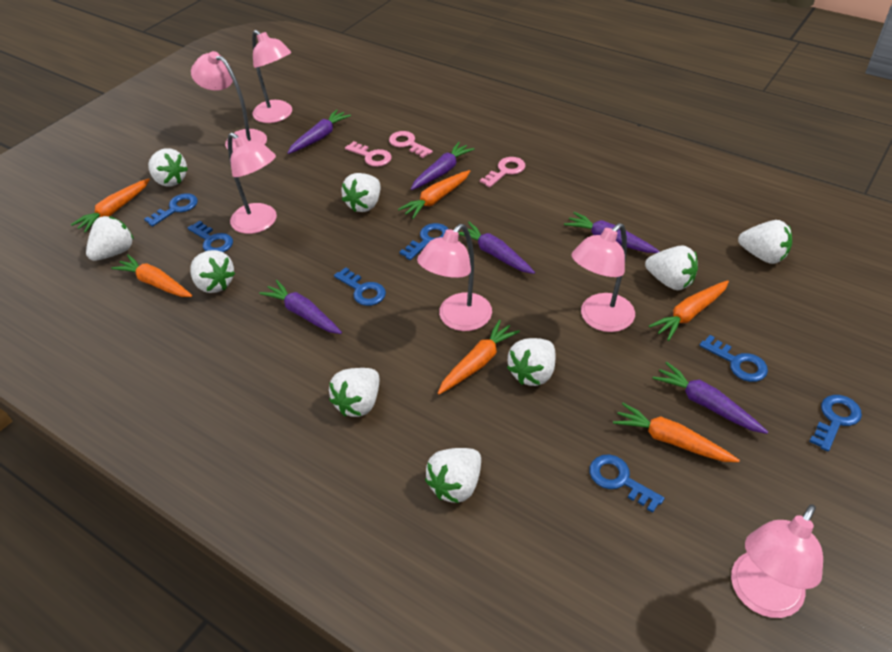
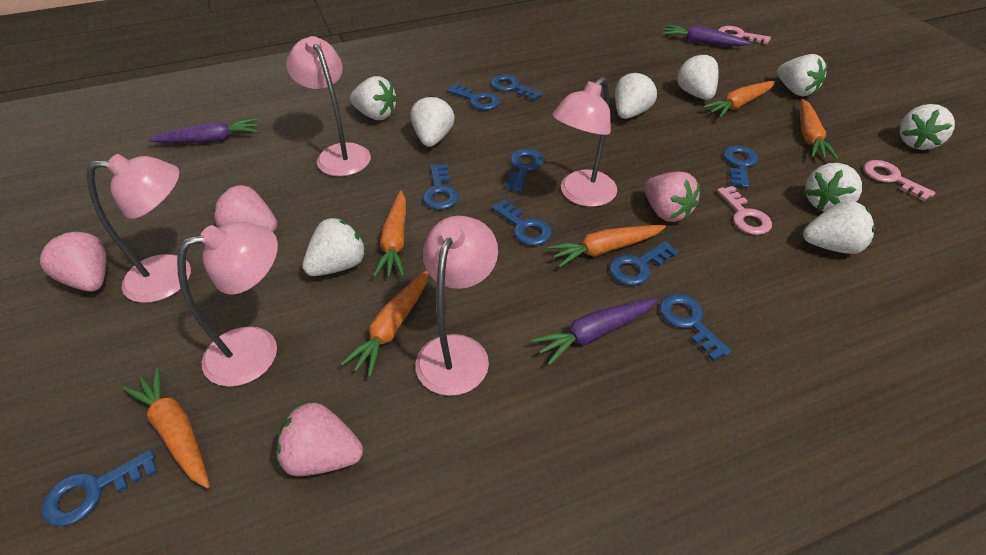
blue key: [144,193,198,227] [188,221,233,252] [334,267,386,306] [399,223,448,260] [589,454,665,513] [699,335,768,382] [809,395,862,451] = 7 -> [42,449,158,526] [423,164,459,210] [447,84,500,110] [491,75,543,101] [491,199,552,246] [505,149,544,192] [609,241,679,285] [660,294,731,361] [724,146,758,188] = 9
pink lamp: [191,51,267,151] [228,132,277,234] [252,30,292,123] [417,224,492,331] [572,223,635,332] [731,504,823,618] = 6 -> [87,154,191,303] [177,222,278,387] [286,36,371,176] [415,216,498,396] [552,77,617,207] = 5
pink strawberry: none = 0 -> [39,231,107,292] [213,185,278,232] [276,402,363,476] [644,172,700,222] = 4
purple carrot: [259,280,342,334] [287,109,351,154] [411,142,474,190] [458,222,535,274] [564,212,660,253] [652,362,768,434] = 6 -> [148,118,258,143] [531,298,658,365] [663,25,751,46] = 3

